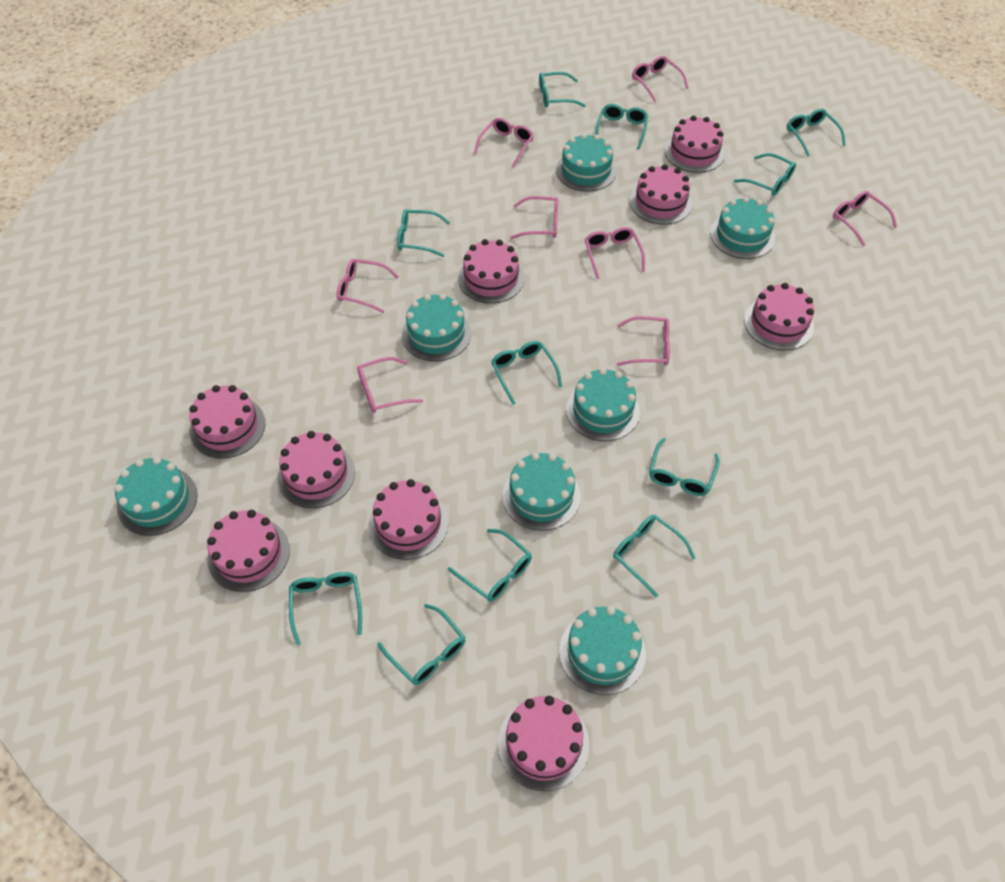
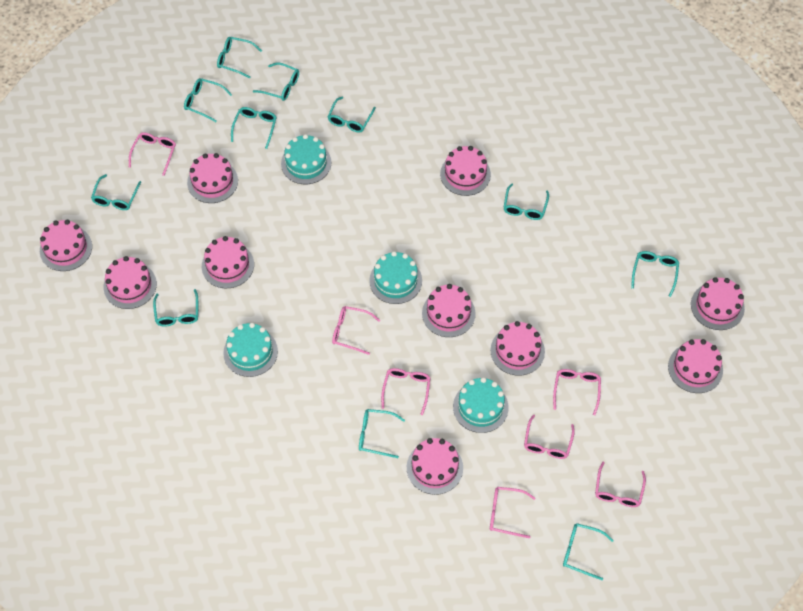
pink cake: [189,385,265,458] [207,510,290,592] [277,431,355,508] [369,479,448,560] [458,239,524,303] [498,696,589,791] [630,164,692,225] [665,116,725,173] [744,283,814,350] = 9 -> [40,220,92,271] [103,256,157,309] [187,153,238,203] [202,236,254,288] [407,438,463,495] [422,284,475,337] [440,146,491,196] [490,321,545,376] [668,339,723,393] [691,277,745,330] = 10
pink glasses: [337,259,399,313] [357,357,423,413] [474,118,534,168] [510,196,558,239] [585,227,645,279] [617,316,670,366] [632,56,688,102] [833,191,897,246] = 8 -> [129,132,176,176] [332,306,380,355] [381,368,430,415] [490,487,535,538] [524,414,575,459] [553,369,601,415] [595,462,646,507] = 7
turquoise cake: [114,457,197,536] [402,294,471,361] [502,452,581,531] [556,133,617,191] [559,606,646,695] [566,368,640,441] [710,197,775,259] = 7 -> [223,323,278,377] [281,134,331,184] [369,251,422,304] [453,377,509,433] = 4

